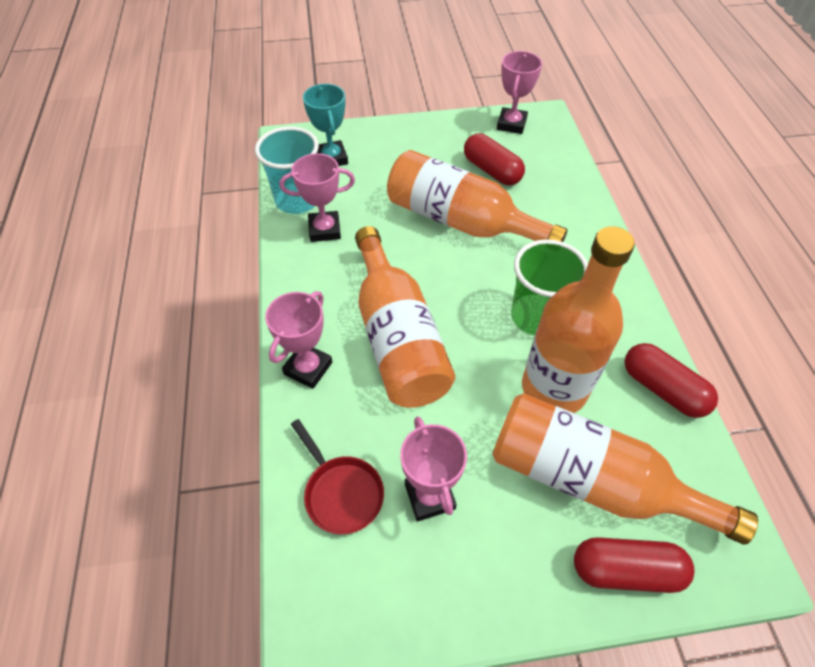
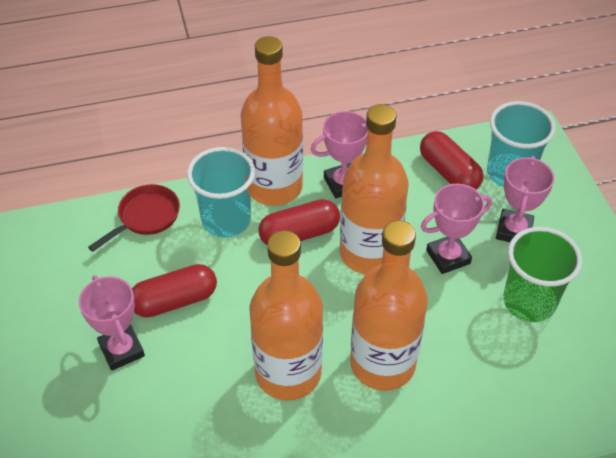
turquoise cup: [255,126,319,214] = 1 -> [187,147,255,237] [487,101,556,187] = 2
turquoise trophy: [303,84,348,166] = 1 -> none = 0

